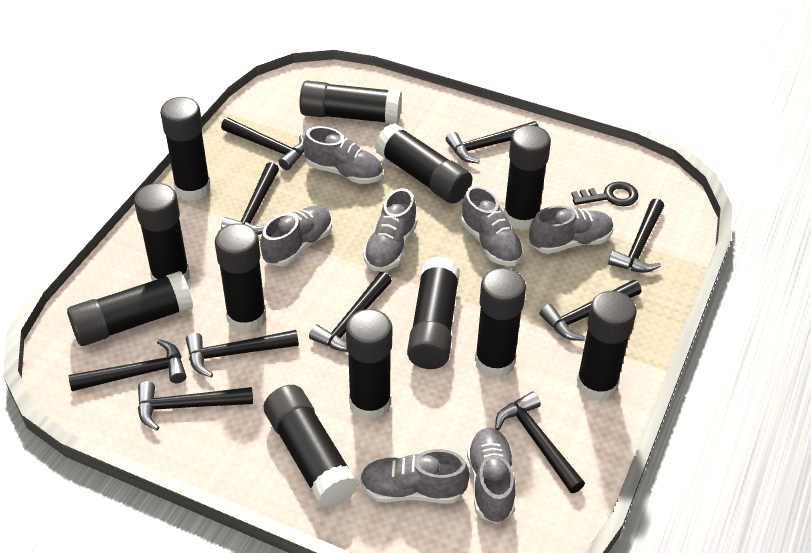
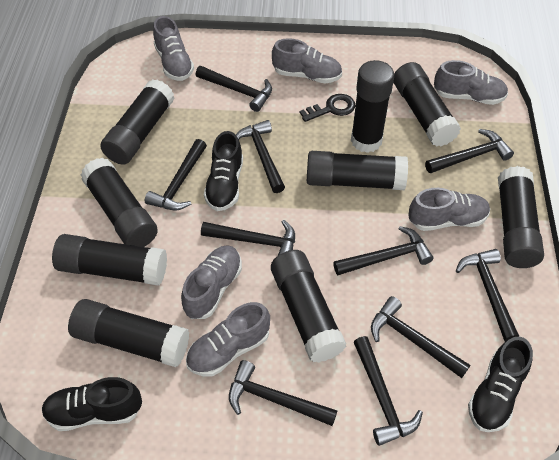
black glue stick: [67,271,193,346] [134,183,190,282] [160,97,211,201] [215,223,266,333] [264,385,359,508] [299,81,402,124] [346,309,392,421] [375,123,472,204] [407,256,460,369] [475,268,526,378] [504,125,551,230] [577,291,637,402] = 12 -> [52,234,167,286] [68,299,189,367] [81,158,158,247] [100,79,175,165] [271,250,346,363] [307,151,408,190] [351,60,394,153] [393,62,461,146] [498,166,544,268] = 9
black shoe: none = 0 -> [42,377,142,431] [204,131,243,211] [468,336,533,432] = 3
grey shoe: [260,206,332,266] [303,126,383,184] [360,449,470,504] [363,188,417,271] [461,186,524,266] [467,428,516,523] [529,206,614,254] = 7 -> [153,16,194,81] [181,245,242,319] [186,302,270,376] [272,38,342,84] [409,188,490,231] [434,60,508,105] = 6

